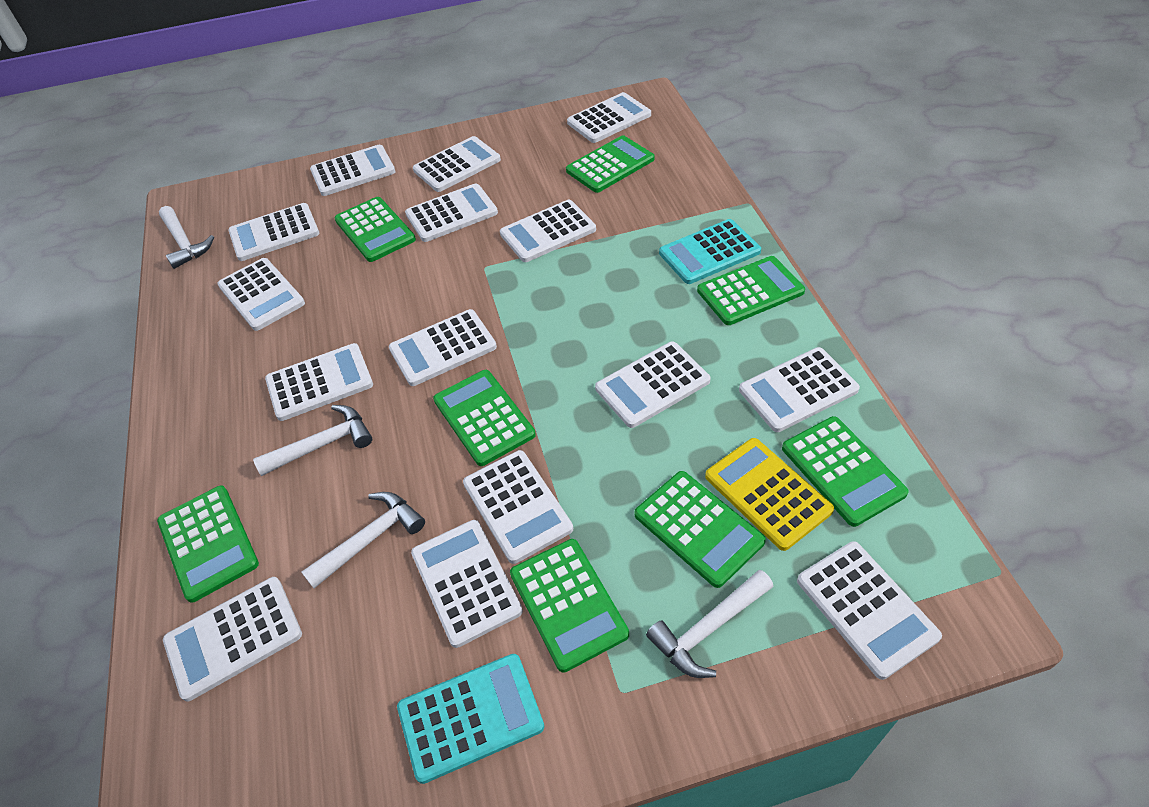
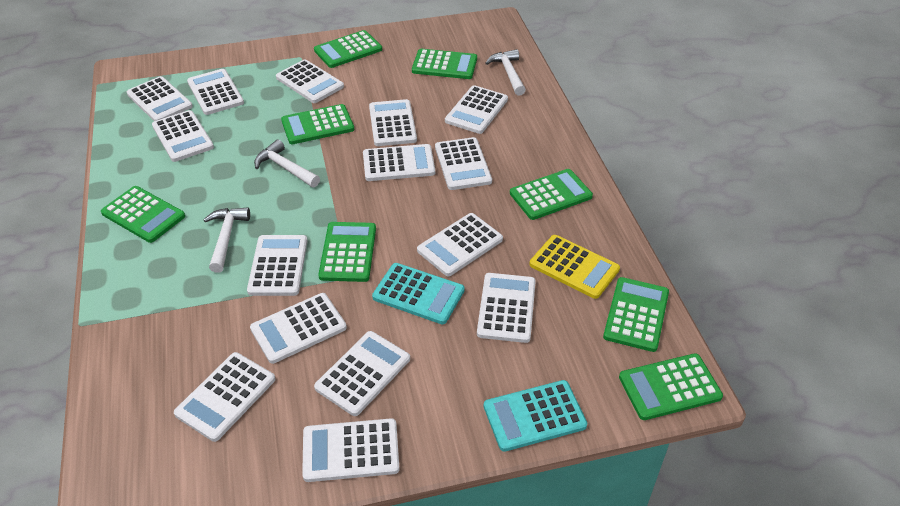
white hammer: [159,206,214,269] [253,405,372,476] [301,492,425,588] [646,570,773,678] = 4 -> [203,207,250,273] [254,140,320,187] [485,49,526,96] = 3

